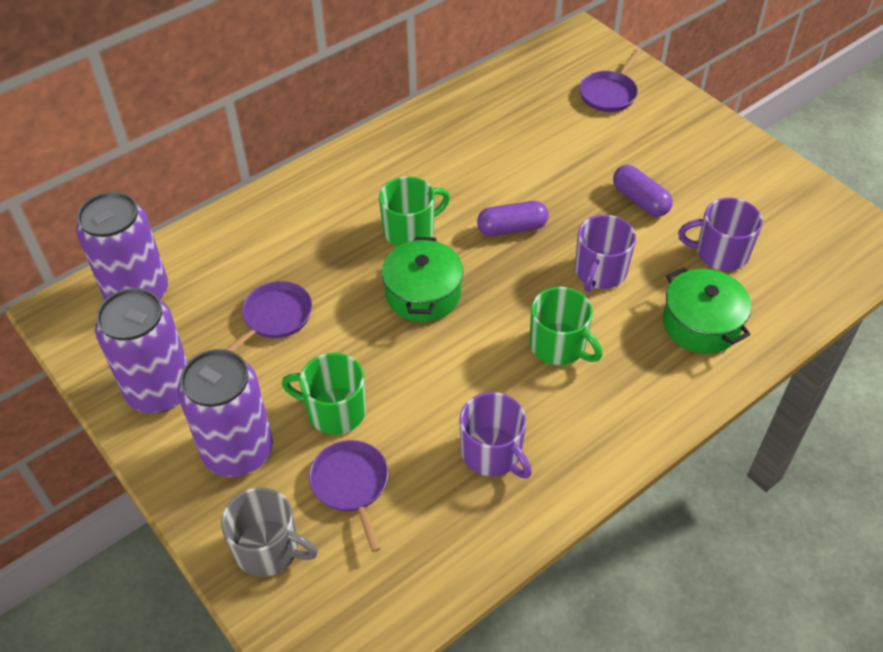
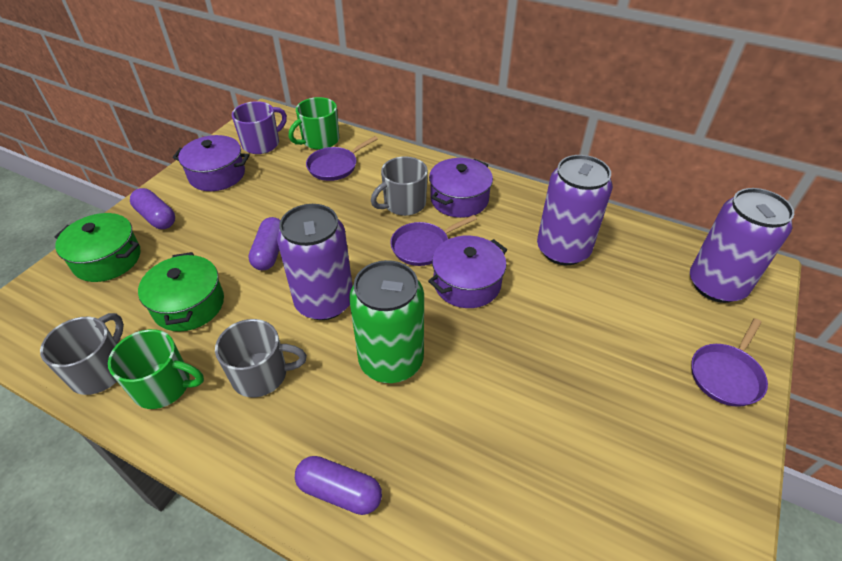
green can: none = 0 -> [349,260,424,383] = 1
green mug: [282,353,366,435] [379,176,450,247] [530,287,602,365] = 3 -> [108,329,204,409] [289,97,339,150] = 2
grey mug: [221,487,318,577] = 1 -> [40,313,124,395] [215,319,307,398] [371,156,428,216] = 3
purple capsule: [477,201,549,236] [613,165,673,217] = 2 -> [130,188,175,229] [248,217,281,270] [295,456,382,515] = 3
purple mug: [459,392,532,478] [575,215,636,292] [678,198,763,271] = 3 -> [232,101,287,154] = 1
purple pot: none = 0 -> [173,135,249,191] [428,236,507,308] [429,158,493,218] = 3

